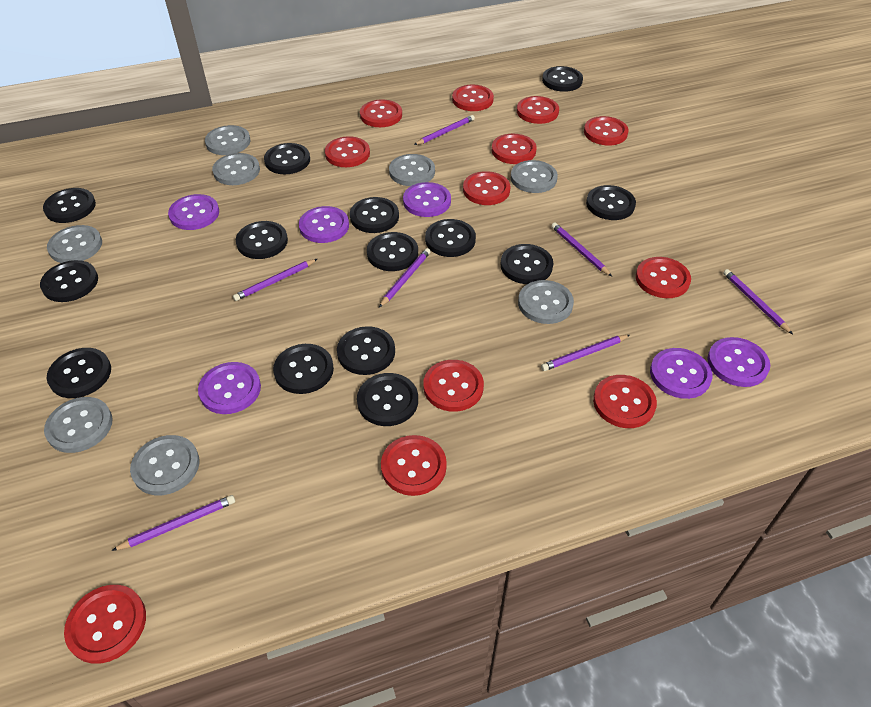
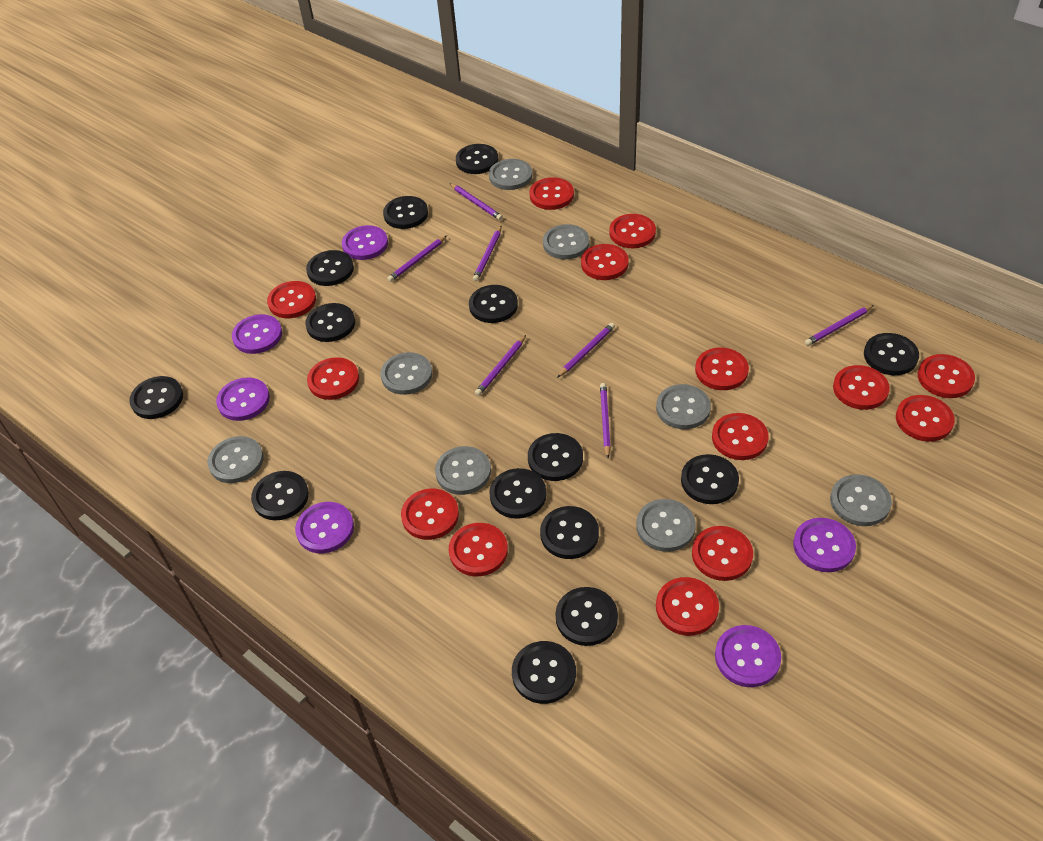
red button: [64,585,146,664] [325,136,370,167] [360,99,402,127] [381,435,447,496] [423,360,484,412] [452,84,494,111] [463,171,511,205] [492,134,537,164] [517,96,559,124] [584,116,629,145] [593,375,657,428] [636,257,691,298] = 12 -> [267,281,316,318] [307,357,359,400] [401,489,459,540] [449,523,508,576] [529,177,574,210] [581,244,629,280] [609,214,656,248] [656,577,719,636] [692,526,753,581] [695,348,749,390] [712,413,769,460] [833,365,890,410] [896,395,955,442] [918,354,975,398] = 14

